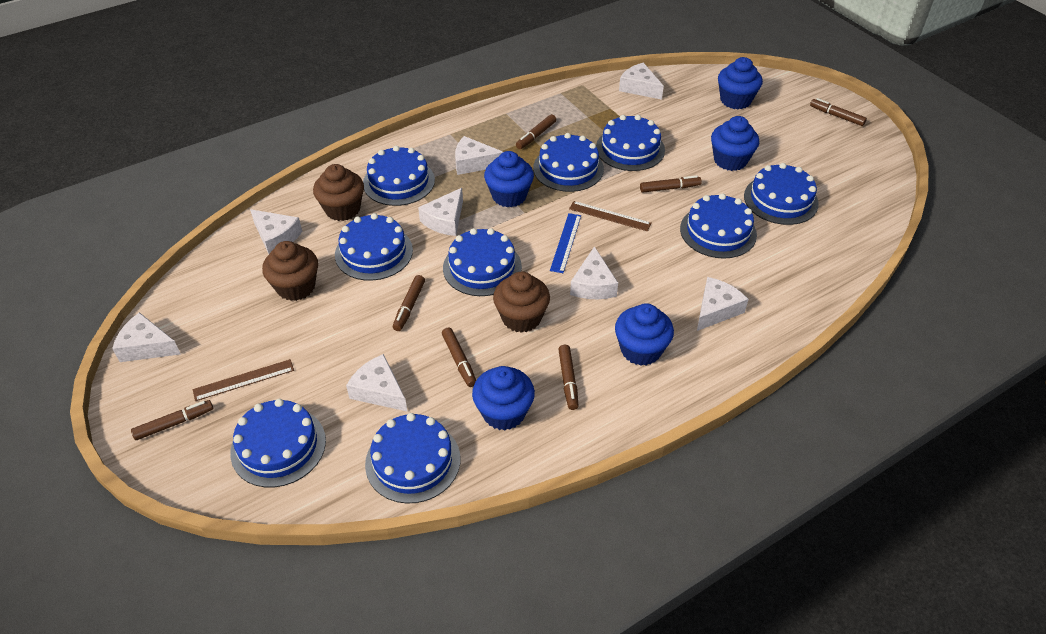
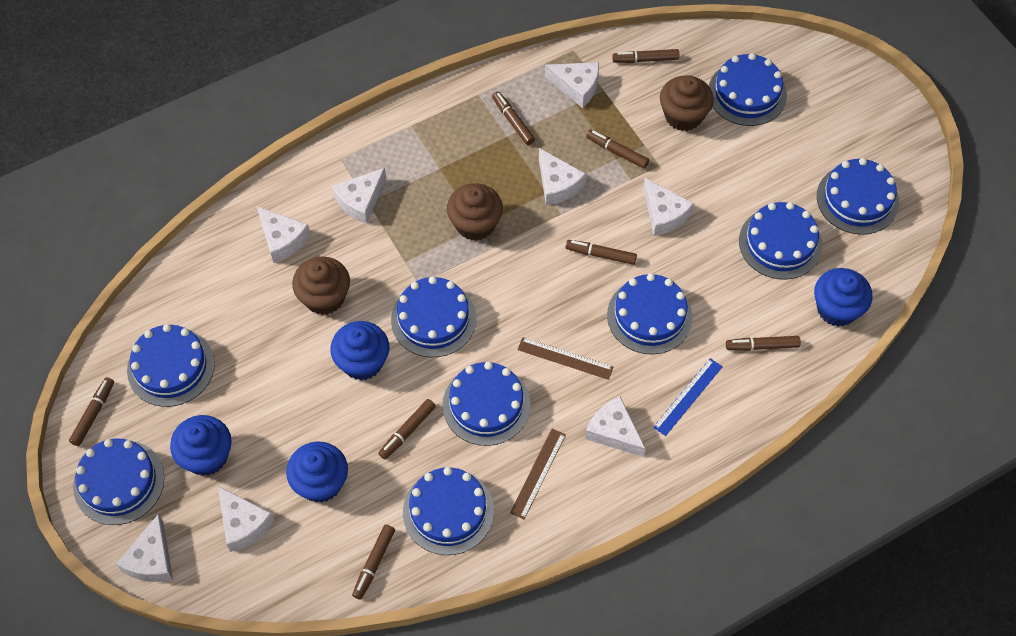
blue cupcake: [472,366,535,430] [484,151,534,207] [615,303,674,366] [711,116,759,171] [718,57,763,109] = 5 -> [170,415,232,476] [286,442,348,503] [330,321,389,380] [814,268,873,327] = 4
brown marker: [131,400,213,440] [393,275,425,331] [442,328,476,387] [516,114,556,149] [558,345,578,410] [640,175,702,193] [810,98,867,126] = 7 -> [69,377,114,446] [352,525,395,600] [378,399,436,459] [492,91,535,145] [566,240,637,265] [586,130,649,169] [612,49,679,63] [726,336,801,351] = 8

